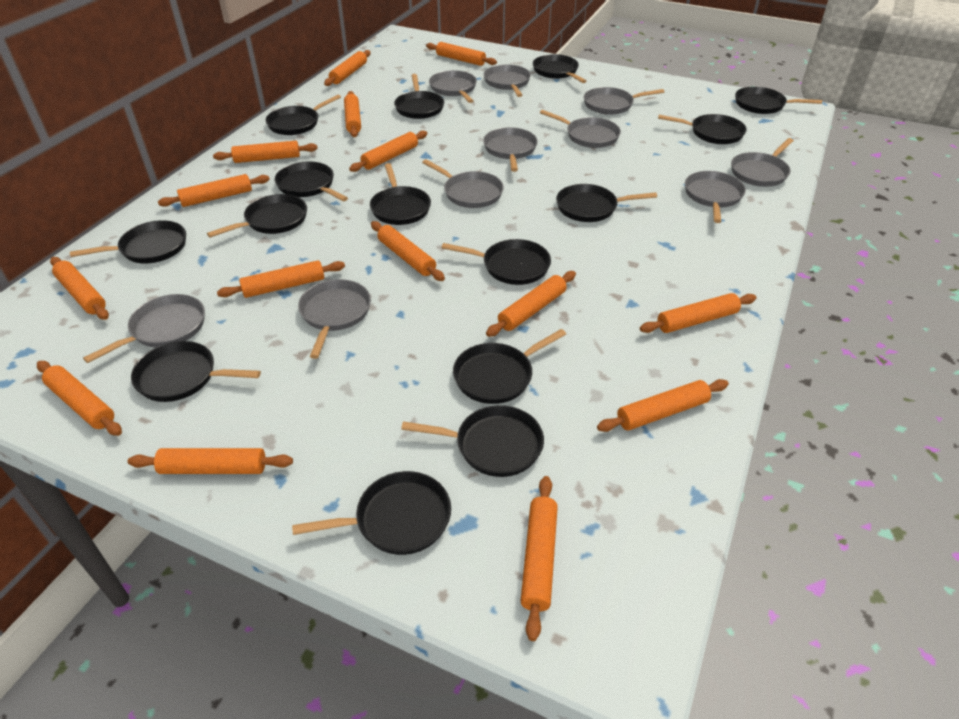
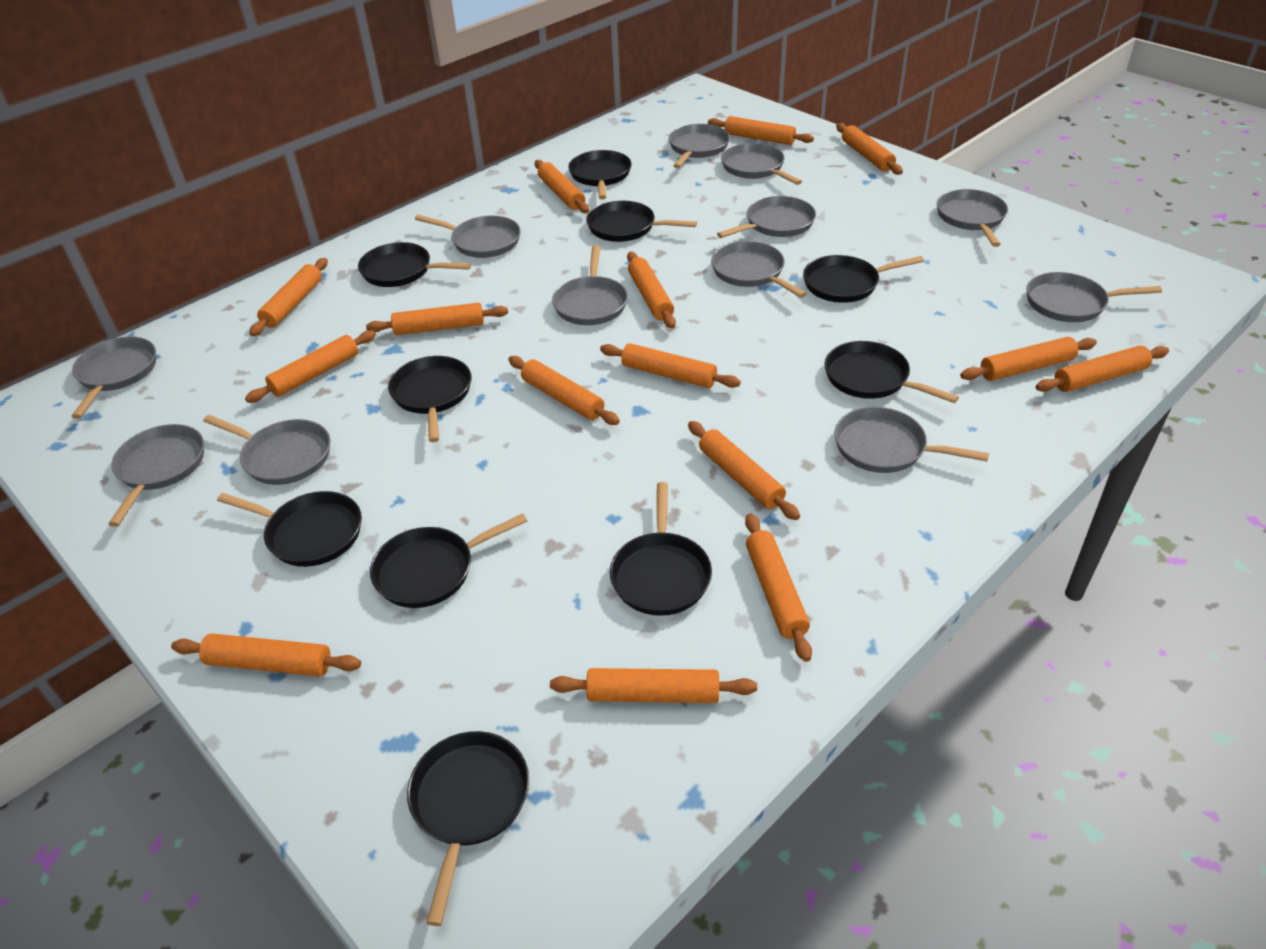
black pan: [70,220,186,264] [131,341,261,402] [207,194,307,238] [266,94,341,135] [275,162,348,201] [292,471,451,555] [370,163,431,225] [394,74,444,119] [401,405,544,477] [442,239,551,285] [453,329,566,404] [533,54,586,83] [556,184,657,222] [658,114,747,144] [735,87,822,114] = 15 -> [217,491,362,567] [358,242,471,287] [370,514,527,608] [388,356,471,442] [407,731,529,926] [568,150,631,199] [586,201,697,242] [610,482,712,616] [803,255,924,303] [825,341,959,403] = 10
grey pan: [83,294,205,363] [298,279,371,359] [422,159,504,208] [429,70,477,103] [483,127,538,172] [484,64,531,97] [540,110,621,148] [584,87,664,115] [685,171,746,223] [731,138,794,187] = 10 -> [71,337,156,419] [108,424,204,527] [203,415,330,485] [415,215,521,258] [552,245,628,325] [669,124,730,168] [711,241,807,298] [717,196,816,238] [721,143,802,185] [835,407,989,473] [937,189,1008,247] [1026,272,1162,322] = 12

